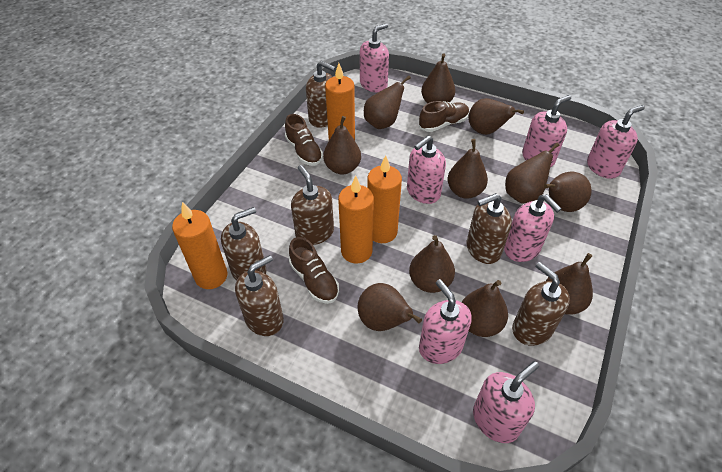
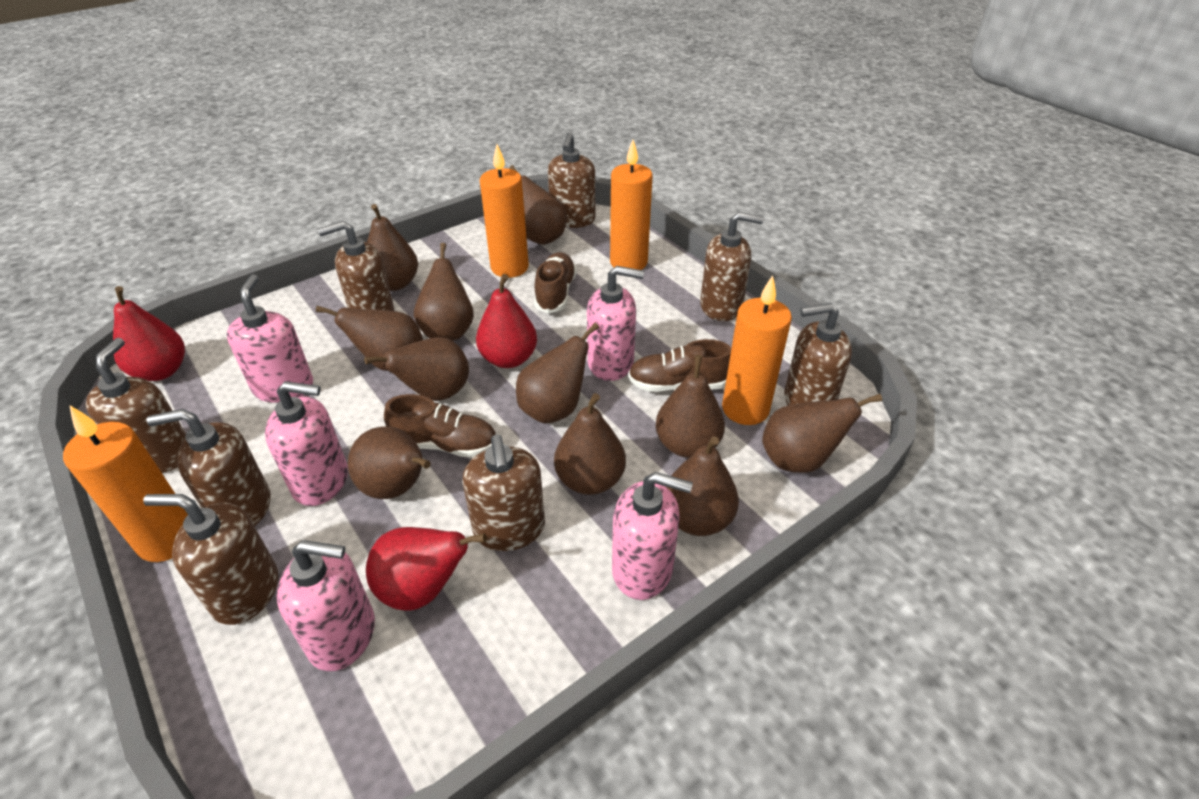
brown soap dispenser: [221,207,266,280] [235,255,284,336] [291,165,334,245] [306,61,336,128] [466,193,512,264] [512,262,570,346] = 6 -> [86,338,186,473] [143,494,278,625] [146,409,271,526] [318,221,394,311] [462,435,545,551] [548,133,595,228] [700,212,764,321] [784,303,852,405] = 8
pink soap dispenser: [360,23,389,92] [407,136,446,204] [419,279,472,364] [473,361,539,443] [504,194,562,262] [522,95,571,168] [587,105,645,179] = 7 -> [227,274,313,403] [265,381,348,506] [277,540,375,671] [587,266,644,381] [612,472,693,600] = 5
red pear: none = 0 -> [113,286,185,381] [366,527,487,611] [476,274,537,368] = 3

